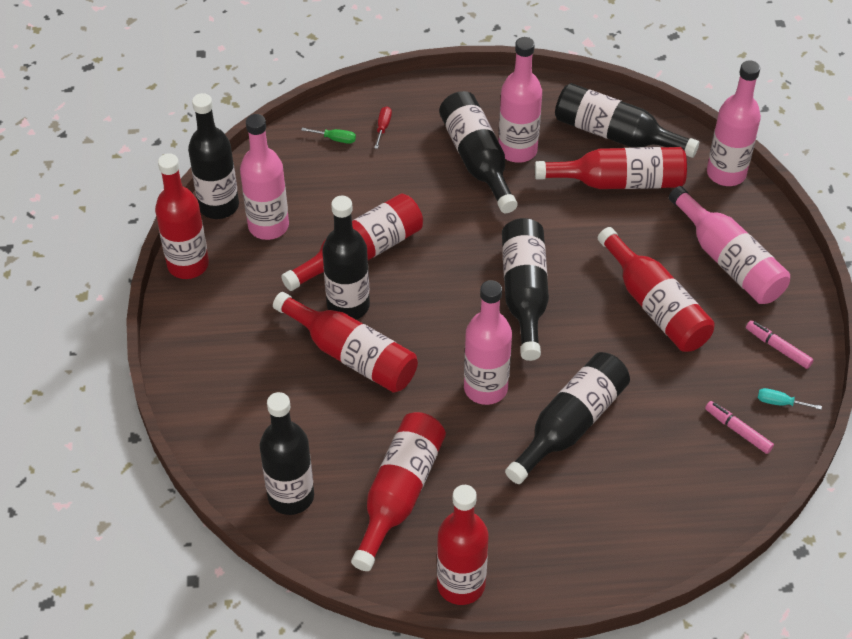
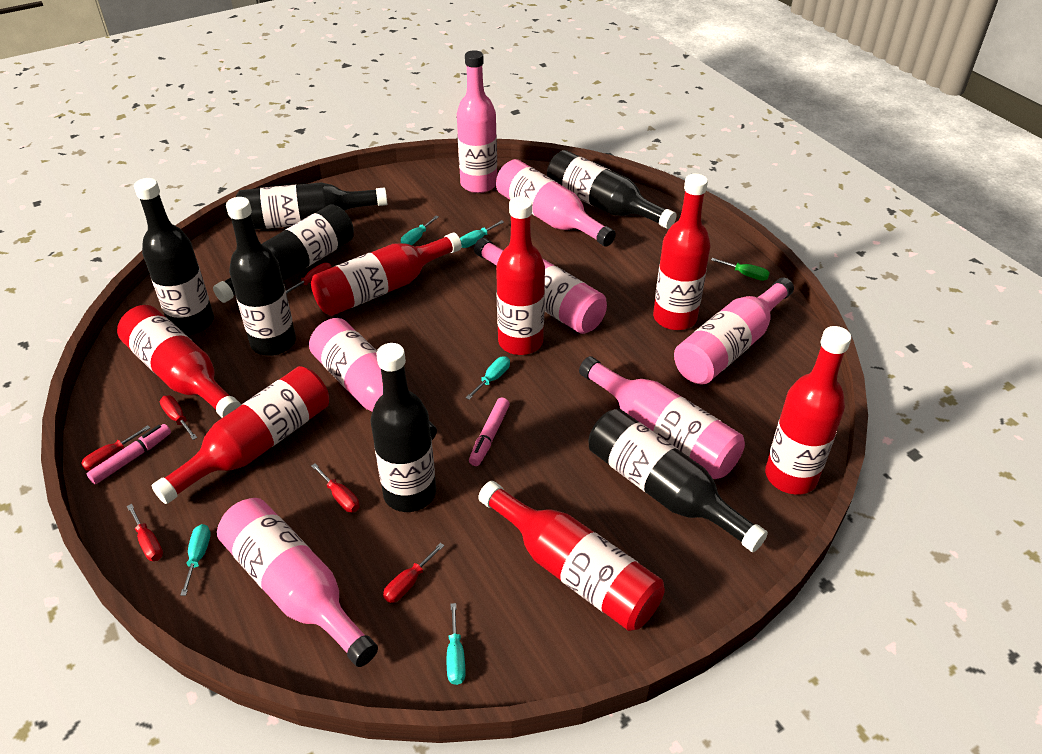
pink bottle: [240,114,289,240] [464,280,512,405] [498,37,542,163] [669,186,790,304] [707,60,761,186] = 5 -> [217,498,378,667] [309,318,437,440] [457,50,497,193] [474,238,607,334] [496,159,616,247] [579,356,745,479] [674,278,794,385] = 7
red screwdriver: [374,106,392,149] = 1 -> [81,425,150,471] [127,504,163,561] [160,396,197,440] [286,263,332,294] [311,463,359,512] [383,543,444,603] = 6
turquoise screwdriver: [758,388,822,410] = 1 -> [180,524,211,596] [401,215,439,245] [447,603,465,685] [460,220,504,248] [466,356,510,400] = 5

